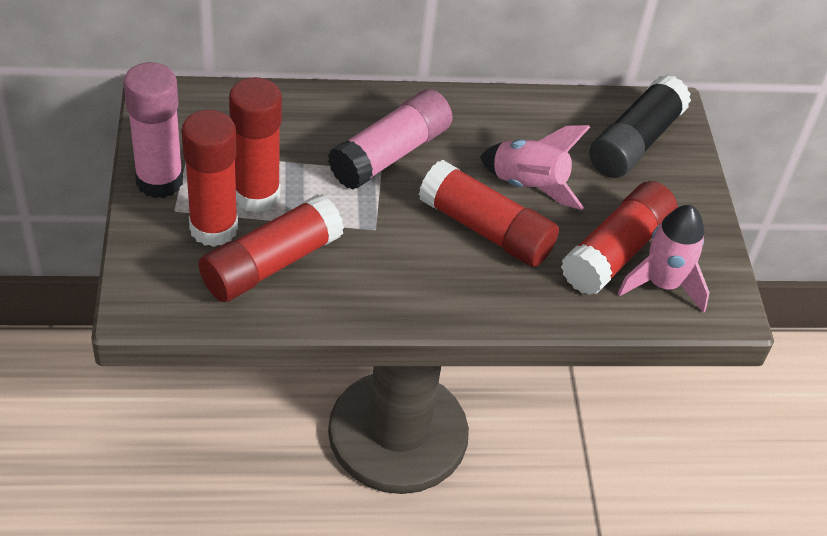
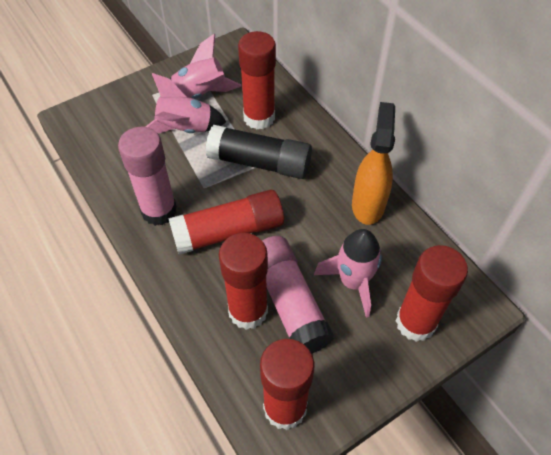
orange spray bottle: none = 0 -> [352,102,395,225] = 1
pink rocket: [480,125,590,210] [618,205,710,313] = 2 -> [146,73,226,134] [170,34,242,99] [314,229,382,318] = 3

